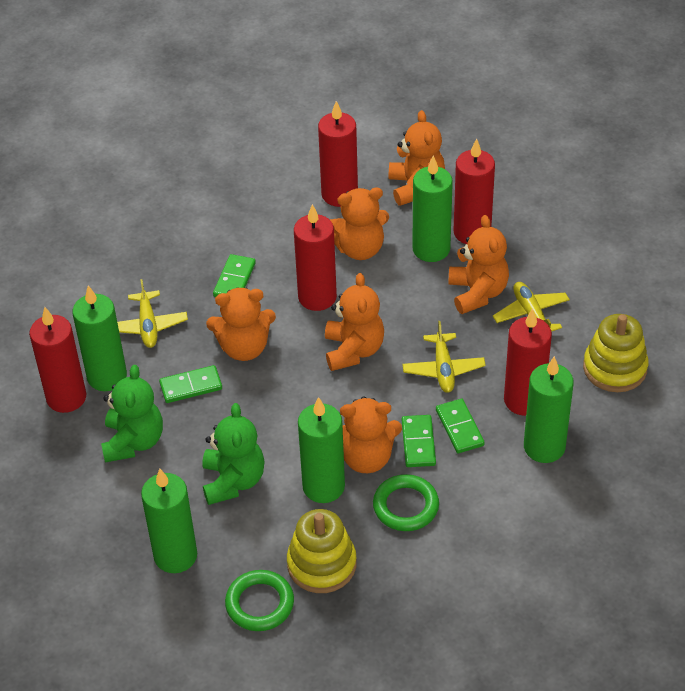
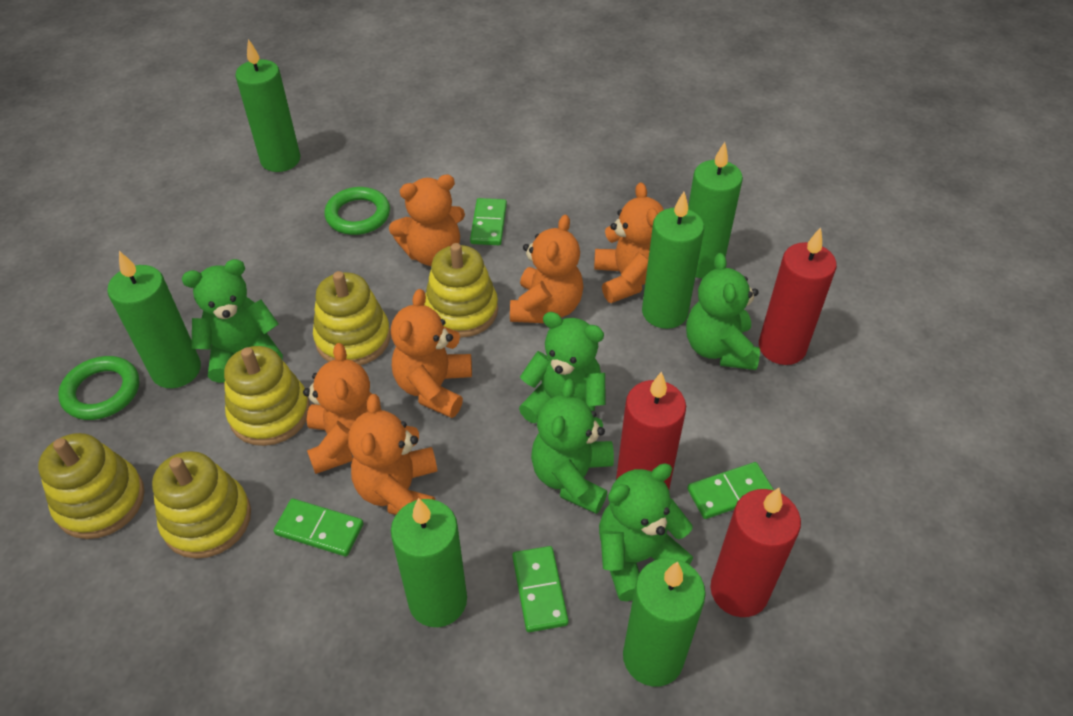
green candle: [72,285,127,391] [141,469,197,573] [298,397,345,503] [412,155,453,262] [524,356,574,463] = 5 -> [107,251,201,388] [235,39,300,172] [391,498,467,627] [623,558,706,687] [642,192,704,329] [688,142,743,278] = 6
green teddy bear: [101,365,163,462] [202,403,265,505] = 2 -> [182,259,283,383] [519,312,605,423] [531,379,614,514] [599,463,693,601] [686,253,760,370] = 5
red candle: [29,307,87,413] [294,204,337,311] [318,101,358,207] [454,138,495,244] [504,308,552,416] = 5 -> [616,371,686,489] [710,488,801,617] [759,227,837,365] = 3
yellow plane: [117,279,188,348] [402,321,486,393] [493,282,570,332] = 3 -> none = 0
yellow stacking toy: [287,509,356,593] [583,314,648,392] = 2 -> [38,433,145,539] [152,451,251,559] [224,346,310,446] [313,271,390,365] [424,243,498,338] = 5

